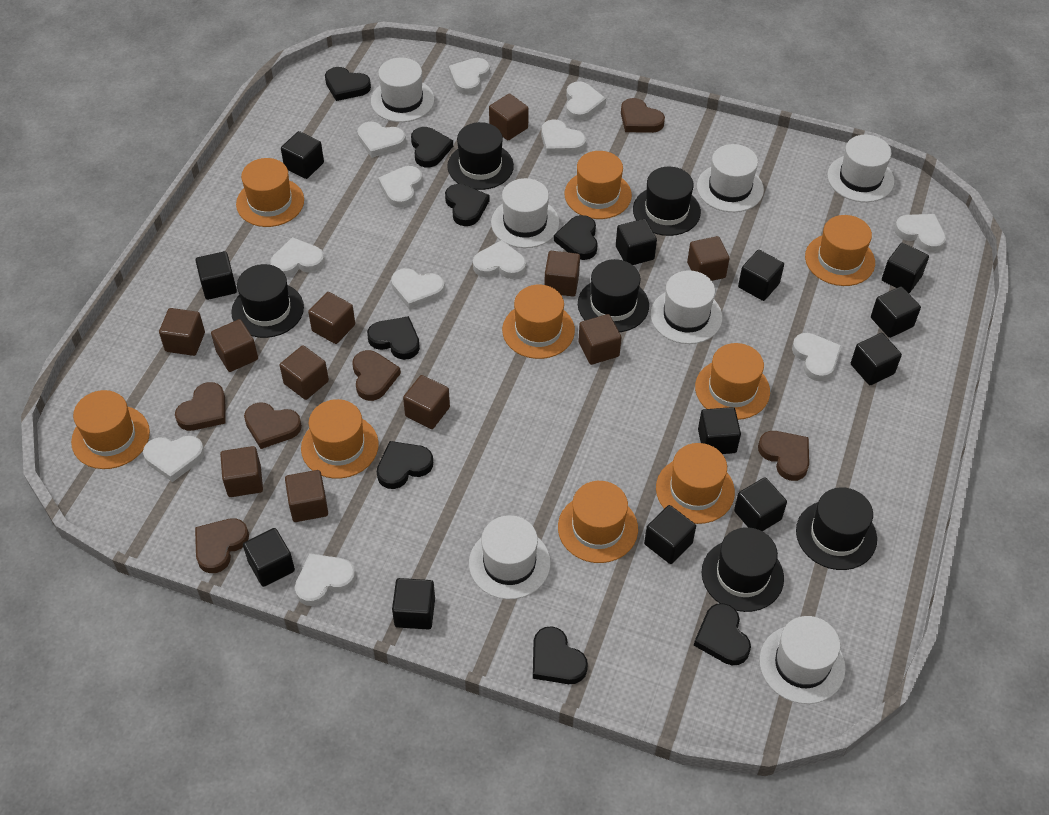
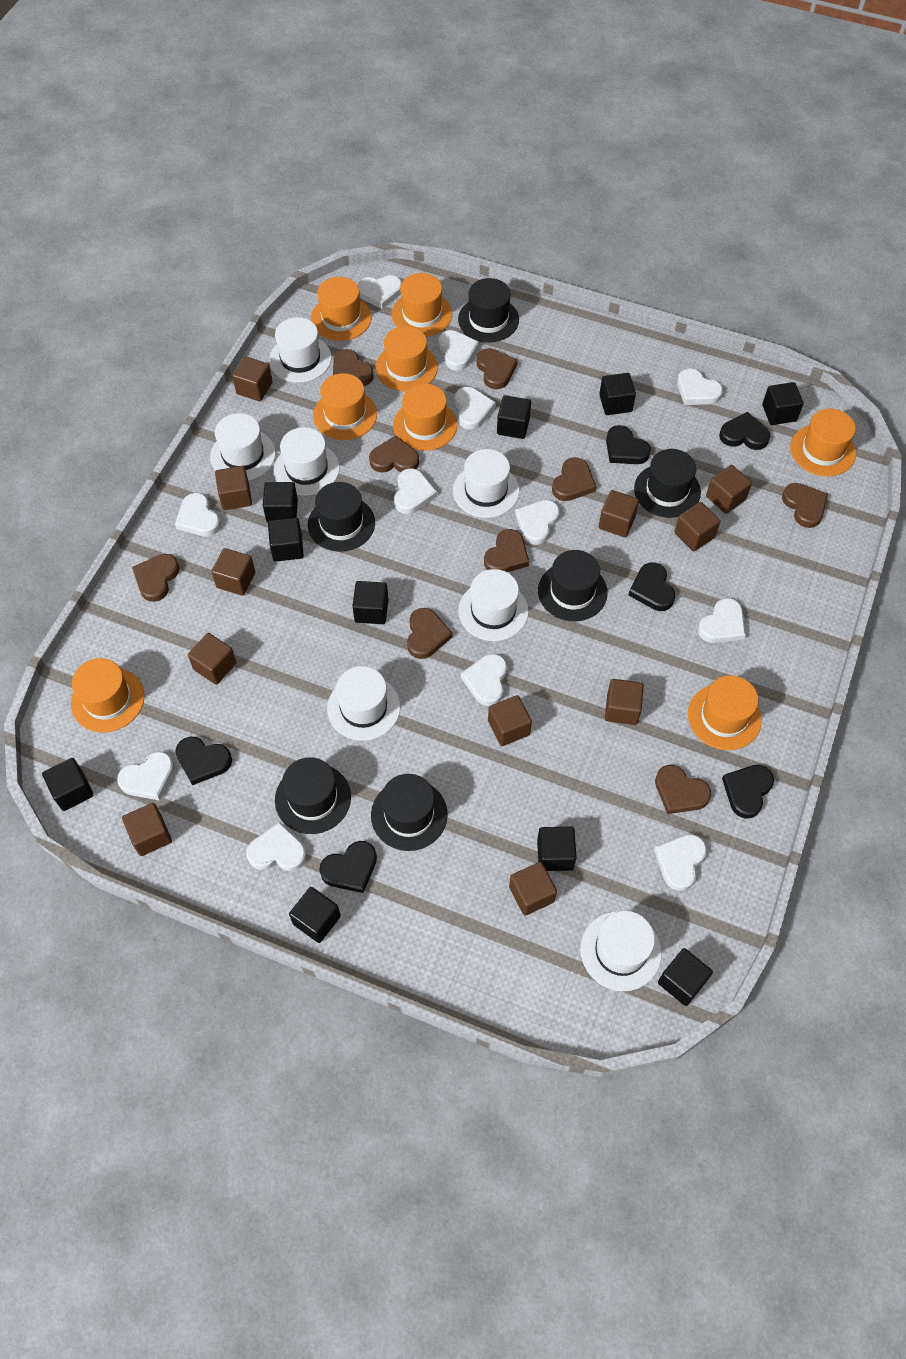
black cube: [195,251,237,300] [243,528,295,587] [281,131,324,179] [392,578,435,630] [616,219,657,265] [644,505,696,564] [698,407,741,454] [734,477,787,531] [738,250,784,301] [851,333,902,385] [871,286,921,338] [882,243,929,293] = 12 -> [42,758,94,811] [263,482,298,523] [268,518,304,562] [289,887,341,943] [352,581,389,624] [497,395,531,439] [537,826,577,871] [599,373,636,415] [658,948,713,1006] [762,382,804,425] = 10
black heart: [325,67,371,101] [367,316,420,360] [377,441,433,489] [411,127,453,167] [445,184,490,226] [533,626,588,684] [554,215,598,260] [694,603,751,665] = 8 -> [175,737,232,785] [320,841,377,893] [606,425,651,464] [629,562,676,611] [719,412,770,450] [722,765,774,819] = 6
brown heart: [175,382,226,431] [195,518,249,573] [244,402,302,449] [352,350,401,401] [621,98,665,133] [758,431,809,481] = 6 -> [132,554,179,602] [333,349,374,386] [369,436,419,473] [407,608,452,659] [476,348,518,389] [484,529,529,572] [552,457,596,501] [655,765,711,814] [782,483,828,528] = 9
orange hat: [71,390,150,469] [236,158,304,227] [301,399,379,479] [502,285,575,359] [558,481,638,563] [565,151,632,219] [656,443,735,524] [695,343,770,420] [805,215,875,286] = 9 -> [71,658,145,732] [311,277,372,341] [313,373,377,440] [375,326,438,392] [392,273,452,337] [393,384,457,451] [688,675,762,750] [790,409,856,476] = 8

